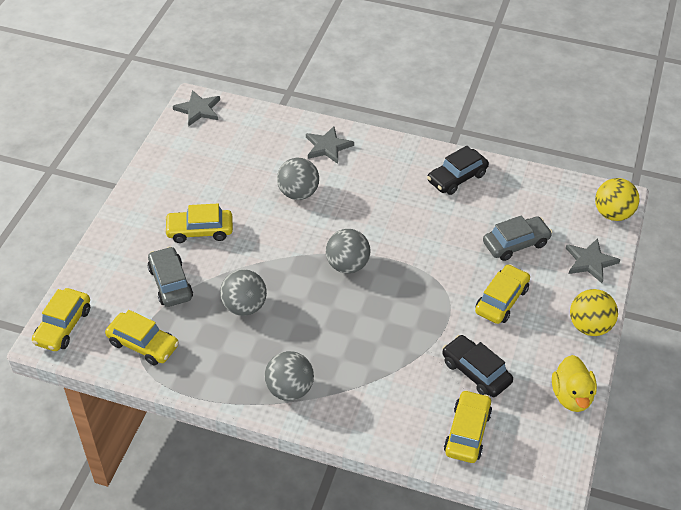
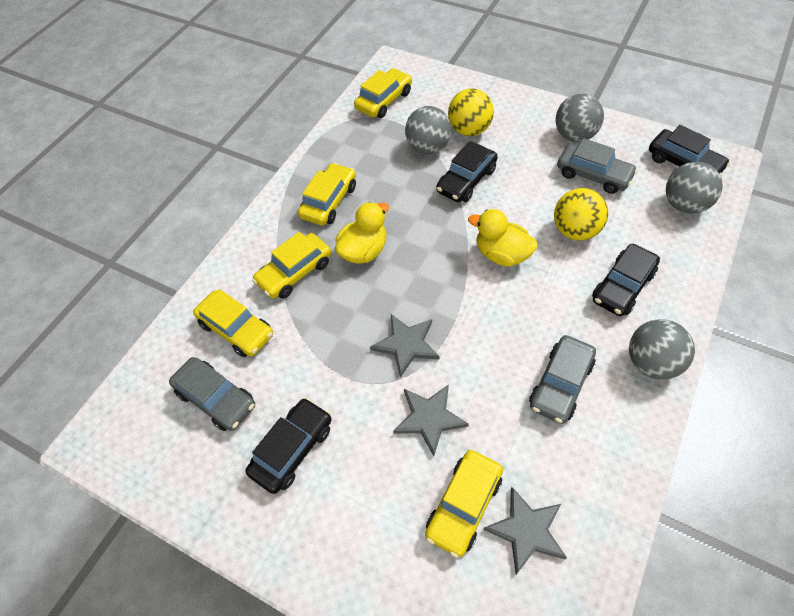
black car: [427,146,489,195] [442,335,513,397] = 2 -> [246,398,332,494] [436,141,498,202] [592,244,660,316] [649,125,730,176] = 4
grey car: [147,247,193,307] [483,215,552,261] = 2 -> [169,357,255,431] [529,335,596,424] [557,138,637,194] = 3
yellow duck: [552,355,597,412] = 1 -> [335,202,389,264] [468,209,538,266] = 2

